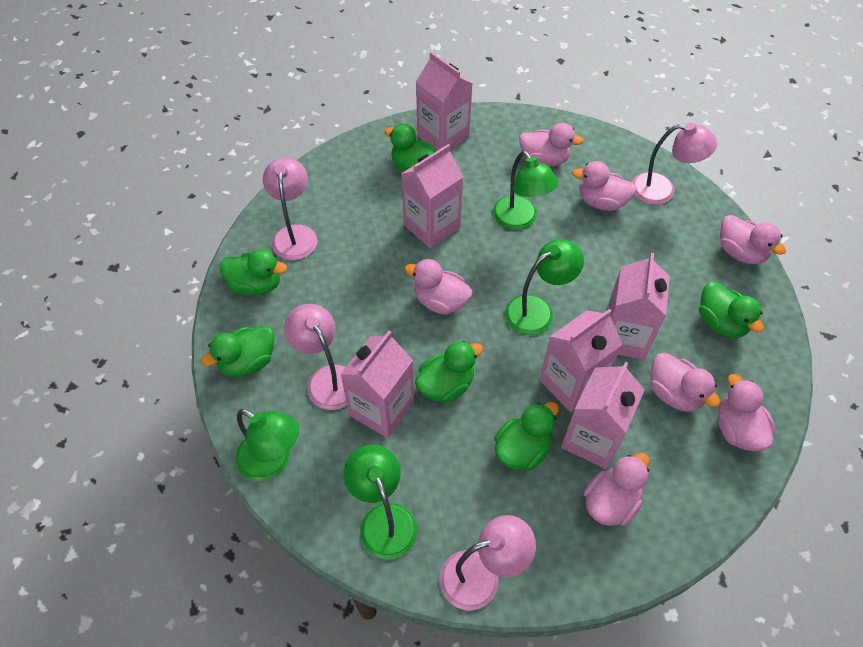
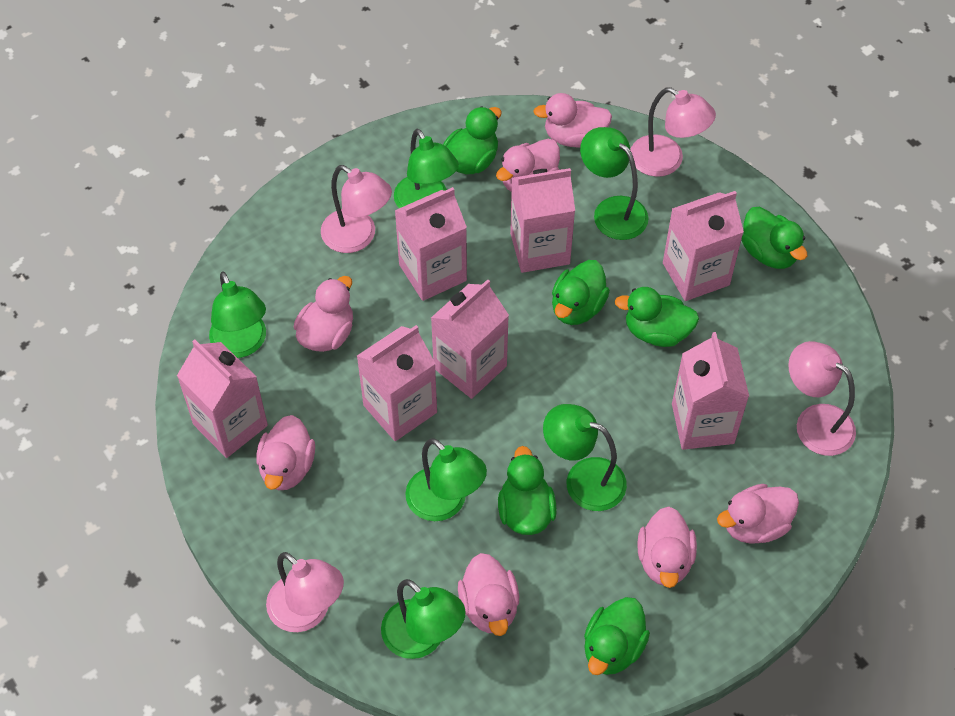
green lamp: [236,409,299,481] [343,445,417,559] [492,151,558,230] [505,239,584,335] = 4 -> [209,271,266,358] [381,579,465,659] [394,129,459,208] [405,438,487,521] [543,404,627,511] [580,127,649,240] = 6
pink carton: [340,331,414,438] [401,144,463,248] [416,51,473,151] [539,309,623,412] [561,362,645,469] [605,253,670,360] = 6 -> [177,339,268,458] [357,325,437,441] [395,187,467,301] [431,279,509,399] [510,168,575,273] [663,191,744,301] [672,332,749,450] = 7

